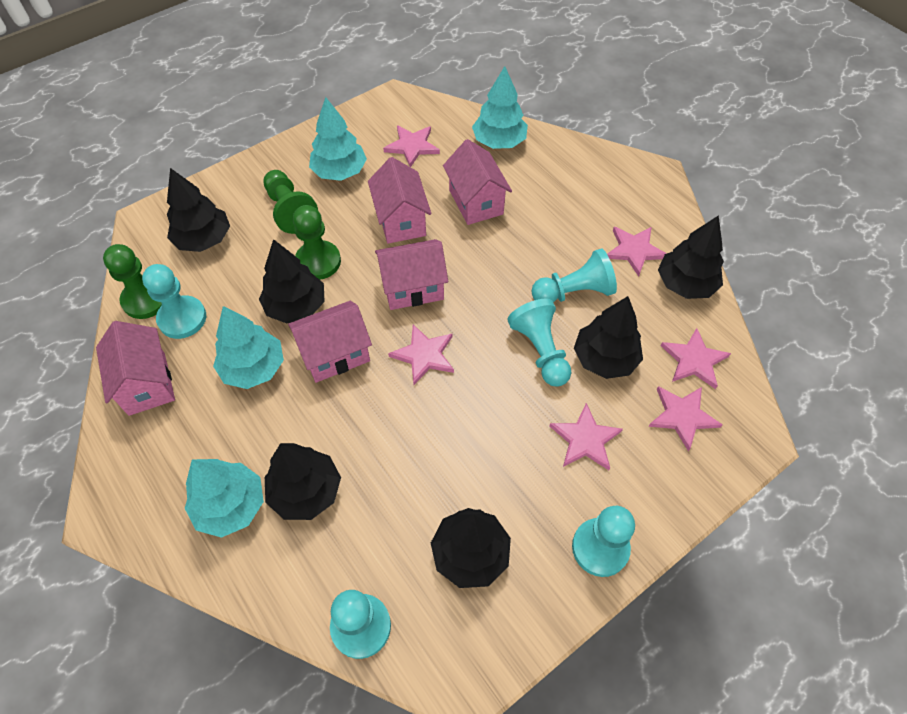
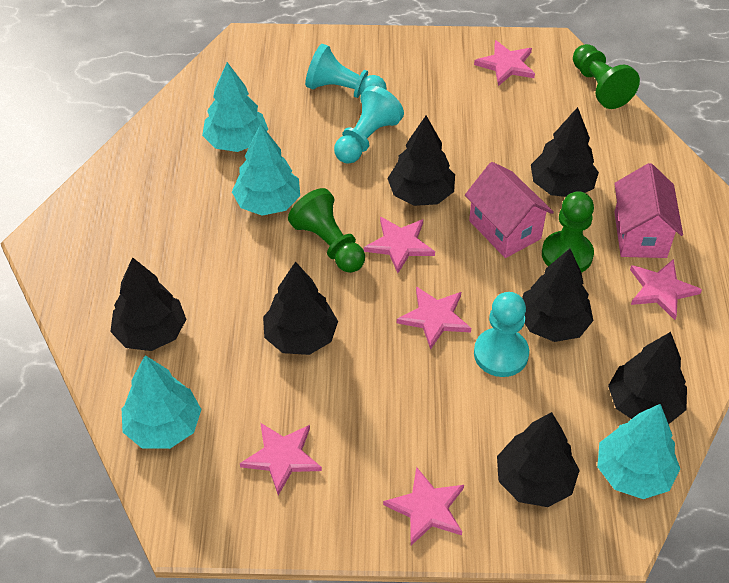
black tree: [167,168,230,252] [259,239,325,323] [265,443,341,520] [431,508,511,588] [574,296,643,379] [658,215,724,299] = 6 -> [110,257,186,351] [263,262,338,355] [387,116,455,206] [497,412,580,507] [522,248,593,342] [531,107,599,197] [608,332,687,424] = 7
pink house: [96,321,175,416] [288,301,372,383] [368,157,431,244] [375,239,448,310] [443,139,512,225] = 5 -> [465,162,554,258] [614,163,683,258] = 2
turquoise pawn: [142,264,206,339] [330,590,391,659] [507,298,571,387] [531,249,617,303] [572,506,635,577] = 5 -> [305,44,387,98] [334,86,404,164] [474,292,529,377] = 3

